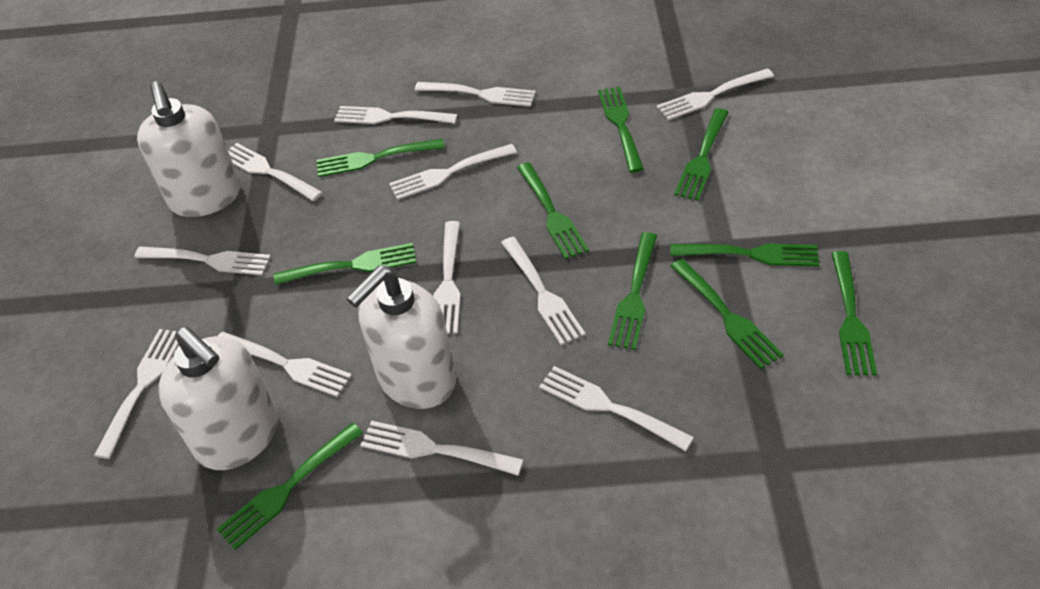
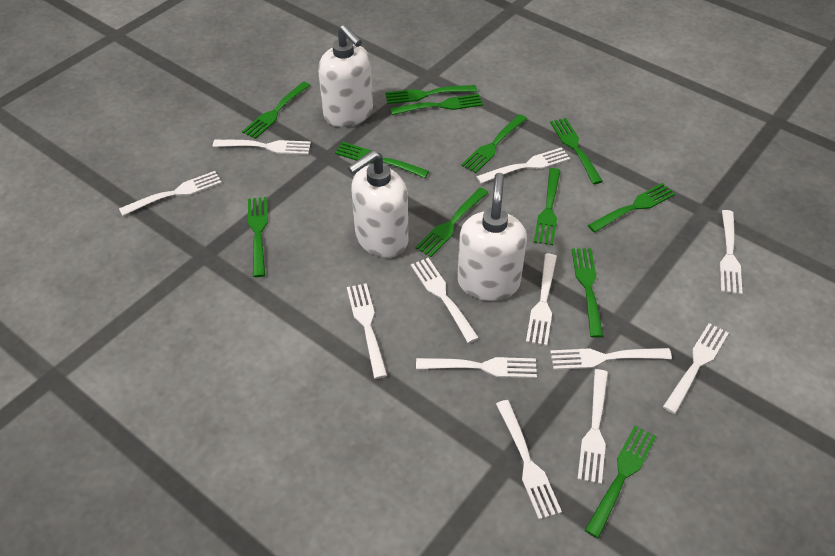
green fork: [216,423,363,550] [274,243,416,285] [317,139,445,177] [517,162,589,259] [598,87,644,172] [608,232,657,350] [670,243,819,267] [670,259,784,369] [674,108,728,201] [831,251,877,375] = 10 -> [242,81,311,139] [248,197,268,277] [335,142,429,178] [385,85,477,104] [390,94,483,115] [415,187,489,257] [461,114,527,173] [534,168,561,245] [550,118,603,184] [572,248,603,338] [585,425,656,538] [588,183,675,233] = 12

